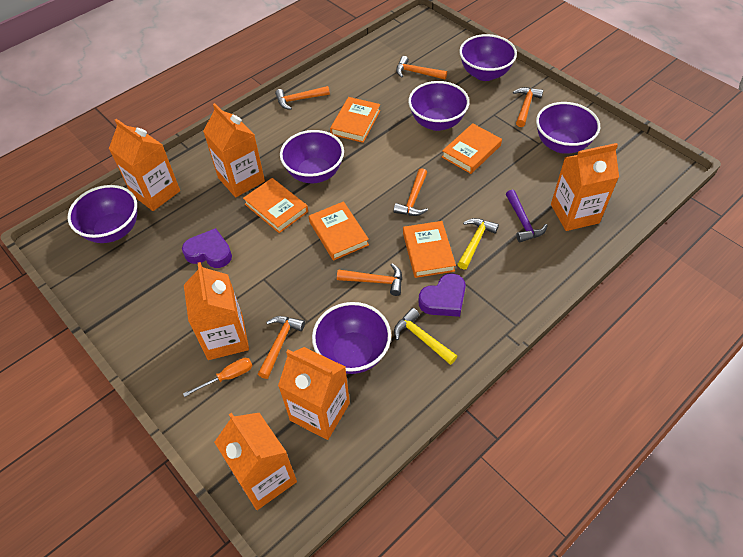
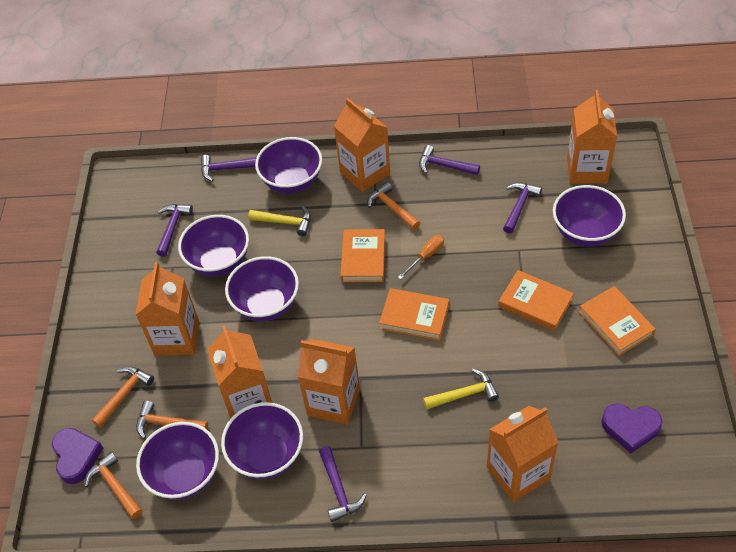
orange book: [243,178,308,233] [309,201,369,261] [330,97,380,143] [403,221,456,278] [442,123,502,174] = 5 -> [340,229,385,282] [379,288,449,341] [498,270,574,331] [579,286,656,356] = 4
orange hammer: [258,316,305,379] [275,86,330,110] [337,263,402,296] [393,168,428,216] [396,56,447,80] [513,87,543,127] = 6 -> [85,452,142,519] [92,366,154,428] [136,401,208,439] [367,182,420,230] = 4
purple hammer: [506,190,548,242] = 1 -> [156,204,193,257] [201,155,257,182] [319,446,366,522] [419,145,480,175] [503,182,542,234] = 5

